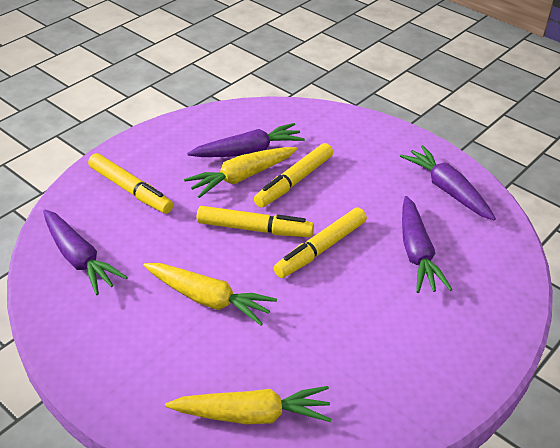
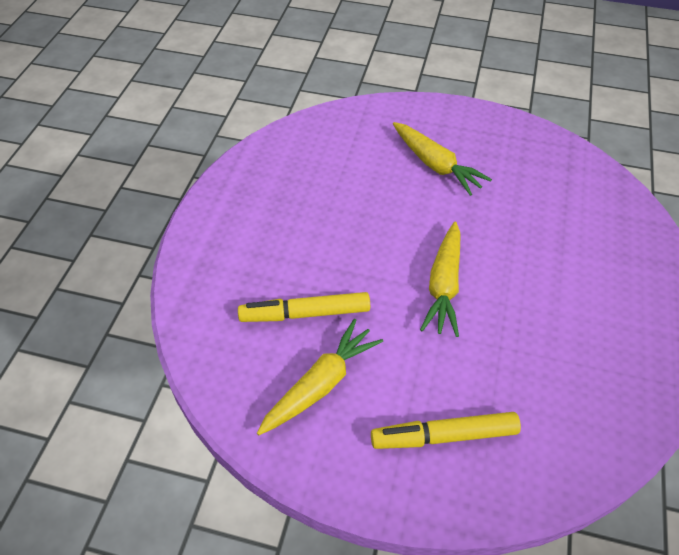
purple carrot: [43,209,128,295] [187,123,305,157] [400,145,496,221] [402,196,453,293] = 4 -> none = 0
yellow marker: [88,153,173,214] [197,206,314,237] [254,143,333,207] [274,208,367,278] = 4 -> [238,292,370,322] [371,412,521,449] = 2

